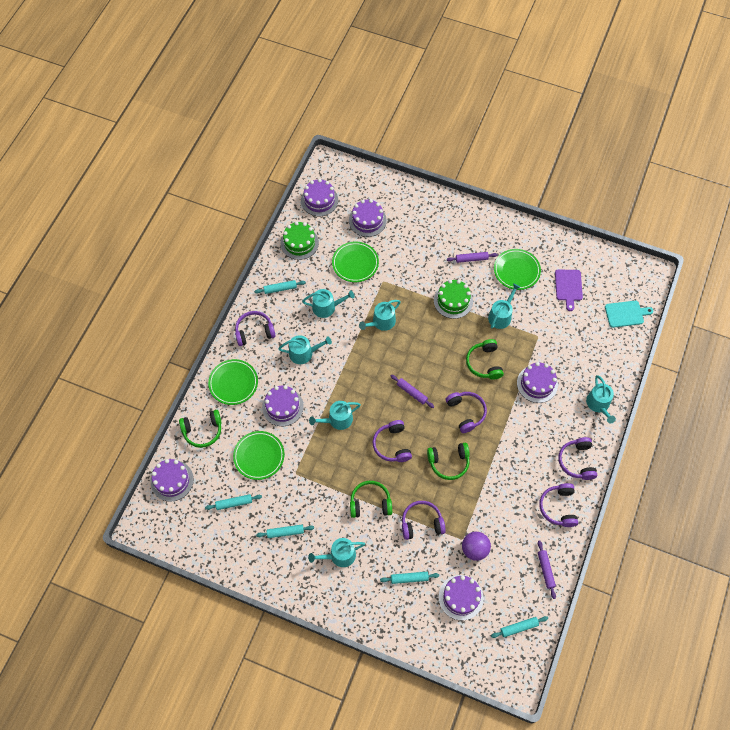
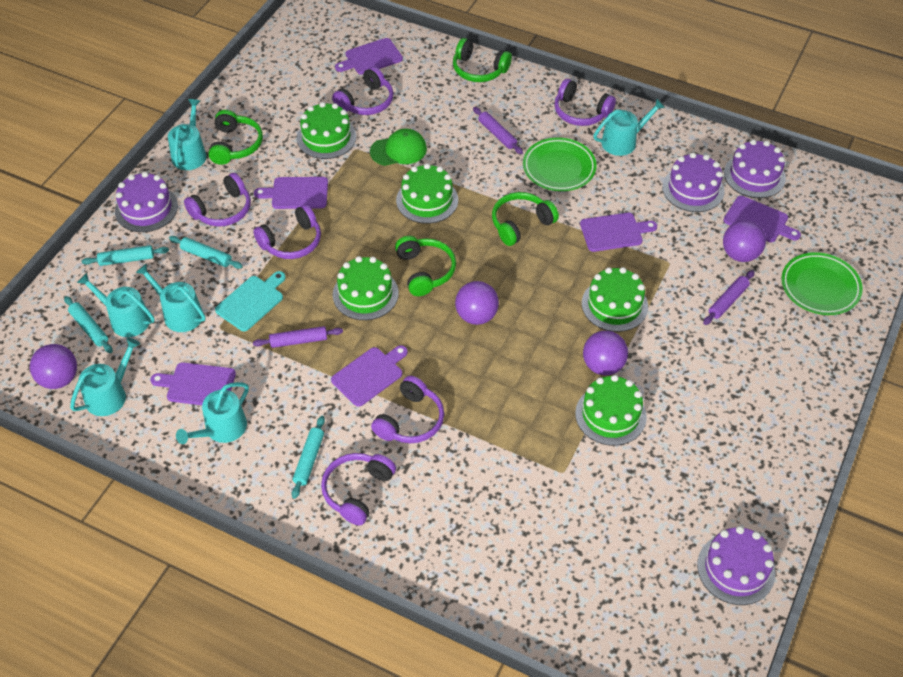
green cake: [281,221,319,260] [434,280,473,319] = 2 -> [297,102,356,159] [333,256,399,320] [396,163,458,224] [575,375,647,446] [582,267,648,332] = 5
green cap: none = 0 -> [370,129,427,166] = 1
green plate: [208,359,258,405] [233,431,284,480] [332,242,379,282] [494,249,541,290] = 4 -> [523,137,597,191] [782,252,863,315] = 2
purple ball: [462,532,491,561] = 1 -> [30,344,77,389] [455,281,499,325] [583,331,628,375] [723,220,766,262] = 4
purple cake: [151,459,194,502] [262,385,304,426] [301,179,338,216] [349,199,387,237] [439,575,484,620] [517,362,558,403] = 6 -> [115,172,178,232] [662,153,725,212] [697,526,775,605] [724,139,786,198] = 4
purple cutting board: [555,269,583,311] = 1 -> [150,362,236,405] [254,177,328,209] [331,345,408,407] [335,38,403,75] [580,213,657,252] [723,196,801,242] = 6
turquoise rolling pin: [205,494,262,510] [254,280,306,294] [256,525,314,538] [380,572,439,584] [491,616,548,638] = 5 -> [64,296,113,353] [82,245,169,266] [169,236,243,269] [292,416,325,499] = 4
turquoise watering can: [278,335,332,364] [302,289,355,318] [308,538,365,567] [309,401,361,430] [359,300,401,331] [488,283,520,329] [586,375,616,423] = 7 -> [70,338,140,416] [77,273,155,337] [136,263,206,332] [168,99,207,170] [176,382,249,444] [593,99,665,156] = 6

